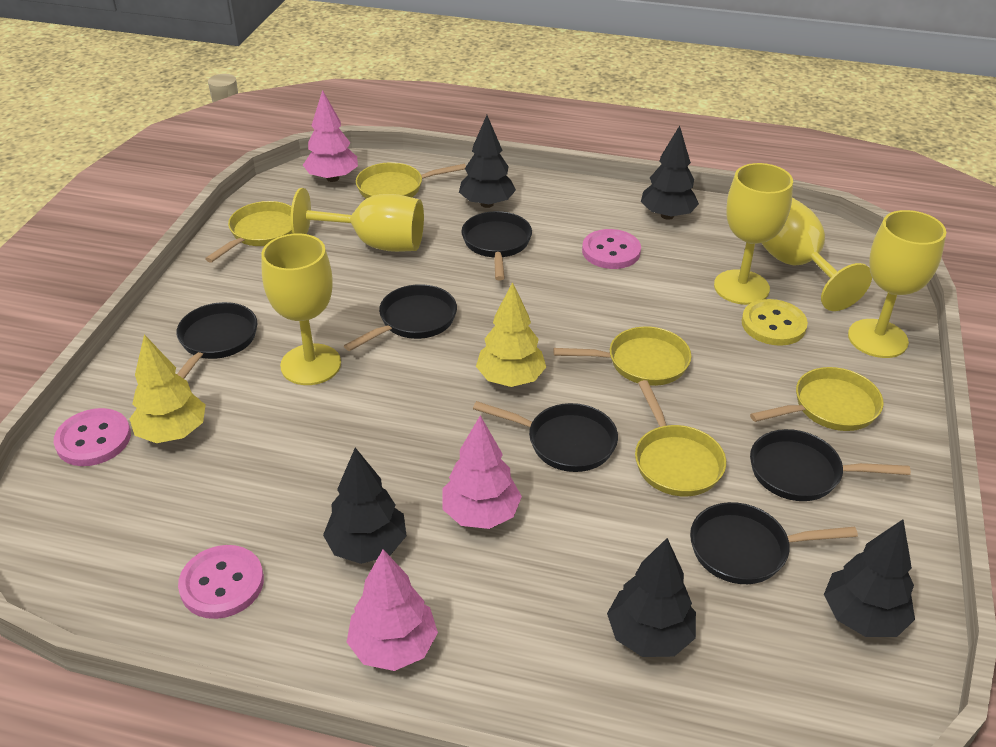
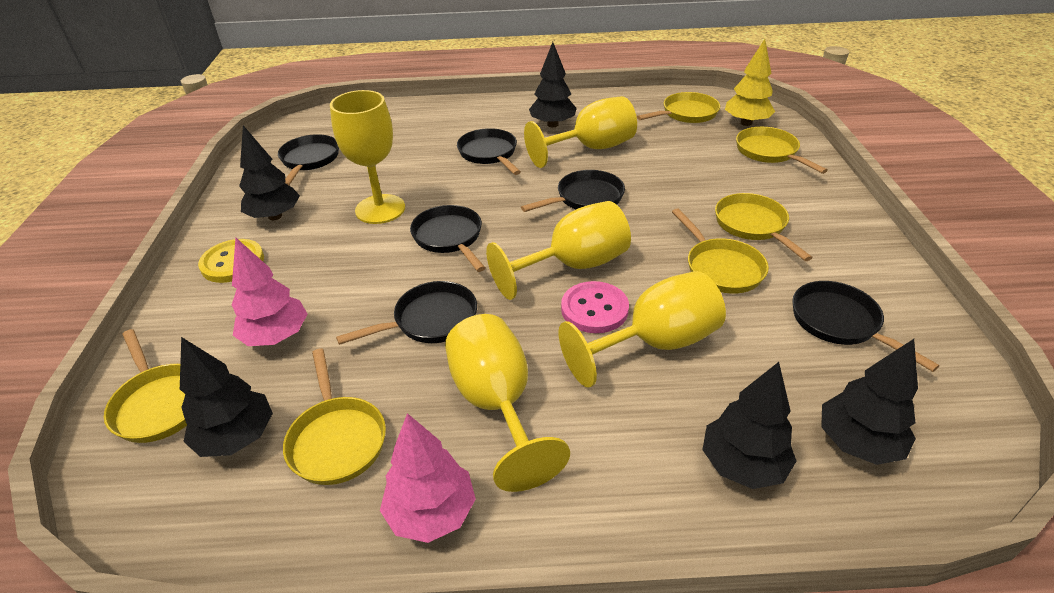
pink button: [54,408,131,466] [178,545,264,619] [582,229,641,269] = 3 -> [561,281,629,333] = 1
pink tree: [303,90,358,182] [347,549,438,671] [442,415,522,529] = 3 -> [232,237,307,346] [380,413,476,543] = 2
yellow pan: [205,201,293,263] [356,162,466,198] [553,326,691,386] [635,380,726,496] [750,367,884,431] = 5 -> [104,329,187,443] [283,349,386,485] [637,92,720,123] [672,208,769,294] [715,193,813,261] [736,127,828,174] = 6
yellow tree: [130,334,206,443] [476,282,546,387] = 2 -> [725,39,775,126] = 1

